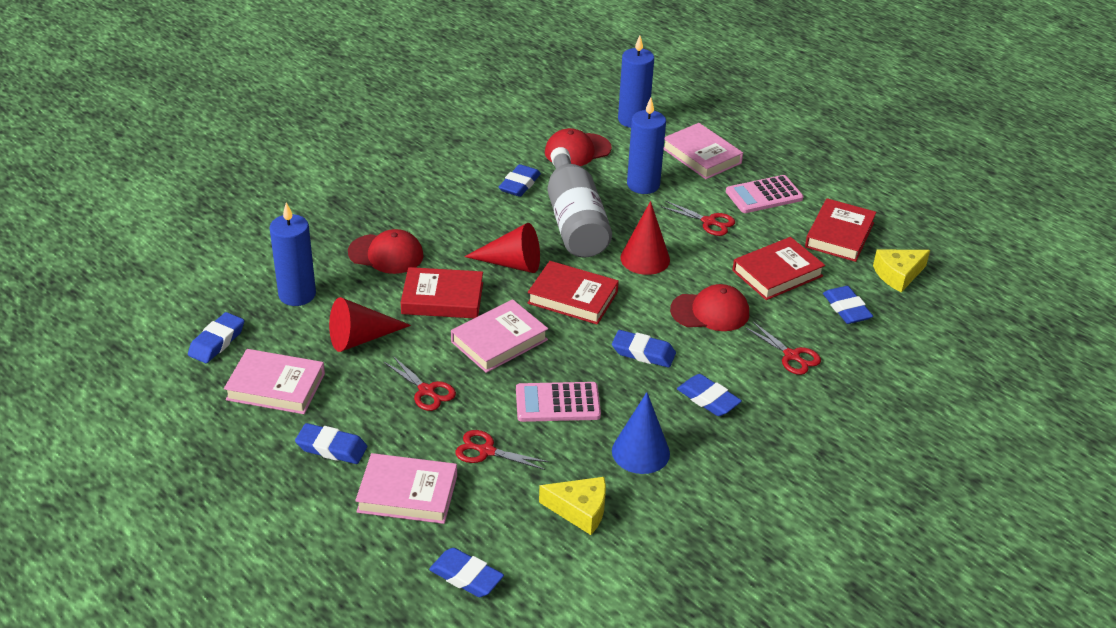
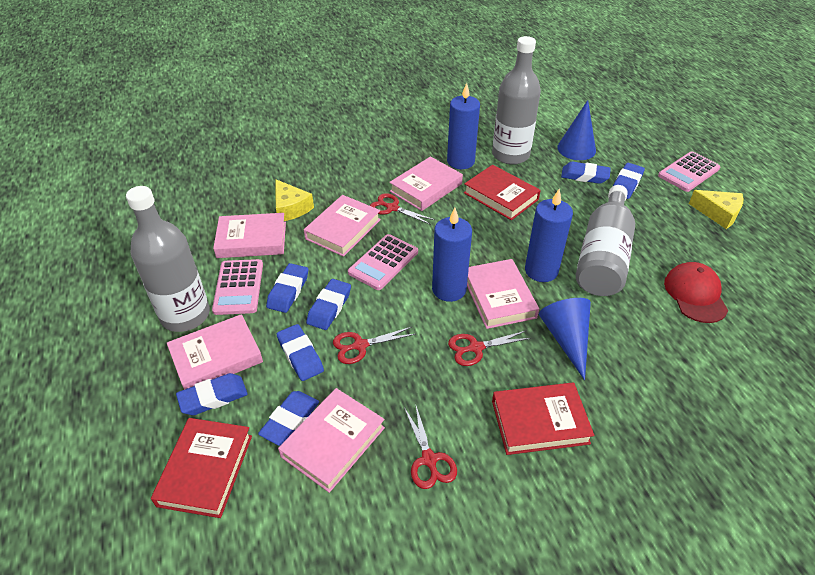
blue cone: [612,392,670,474] = 1 -> [539,298,591,380] [557,100,596,160] = 2
grey bottle: [548,147,612,258] = 1 -> [126,186,210,332] [492,36,541,165] [576,185,635,296] = 3
pink book: [224,349,325,414] [355,453,457,524] [451,299,548,373] [664,123,743,179] = 4 -> [167,314,263,390] [213,213,286,258] [278,388,385,493] [304,195,381,257] [389,156,463,211] [467,259,539,329] = 6
pink calculator: [516,382,601,422] [726,175,803,213] = 2 -> [212,259,263,315] [348,234,418,290] [658,151,720,192] = 3
red book: [401,267,483,318] [527,261,619,325] [732,237,825,300] [805,198,877,262] = 4 -> [151,418,252,518] [464,165,541,220] [492,382,594,455] = 3
red cap: [348,229,424,274] [545,128,612,166] [670,284,749,331] = 3 -> [664,262,728,323] = 1
red cone: [329,297,411,352] [464,223,540,273] [620,201,670,275] = 3 -> none = 0

